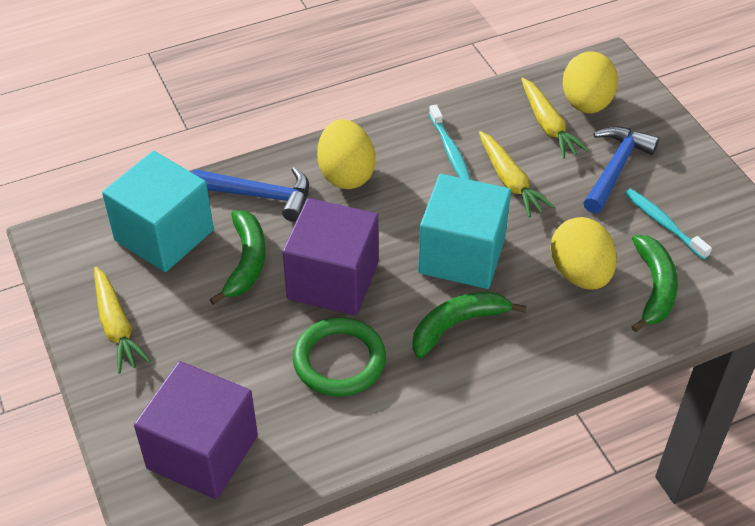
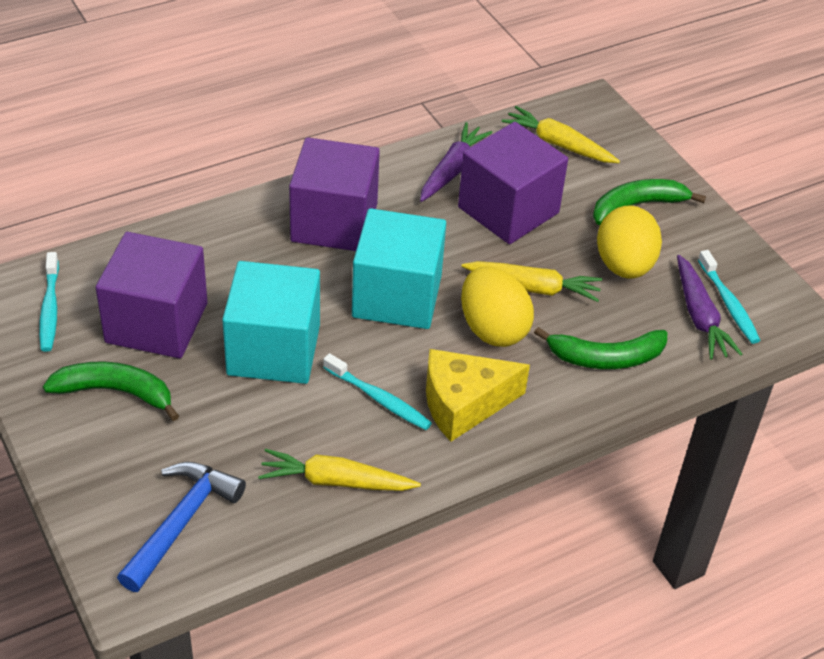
blue hammer: [192,167,309,222] [583,126,659,214] = 2 -> [117,462,246,592] = 1
green ring: [293,317,386,397] = 1 -> none = 0
purple carrot: none = 0 -> [420,122,492,202] [677,255,742,360] = 2
purple cube: [134,361,258,499] [282,198,379,316] = 2 -> [96,232,207,358] [289,137,380,251] [458,122,568,244] = 3
turquoise toothbrush: [429,105,471,180] [625,188,712,260] = 2 -> [39,252,59,352] [323,353,432,430] [698,250,760,344] = 3
yellow cheese: none = 0 -> [426,349,530,442] = 1
yellow egg: [317,119,376,189] [550,217,617,289] [563,51,618,113] = 3 -> [461,266,534,347] [597,205,662,279] = 2

